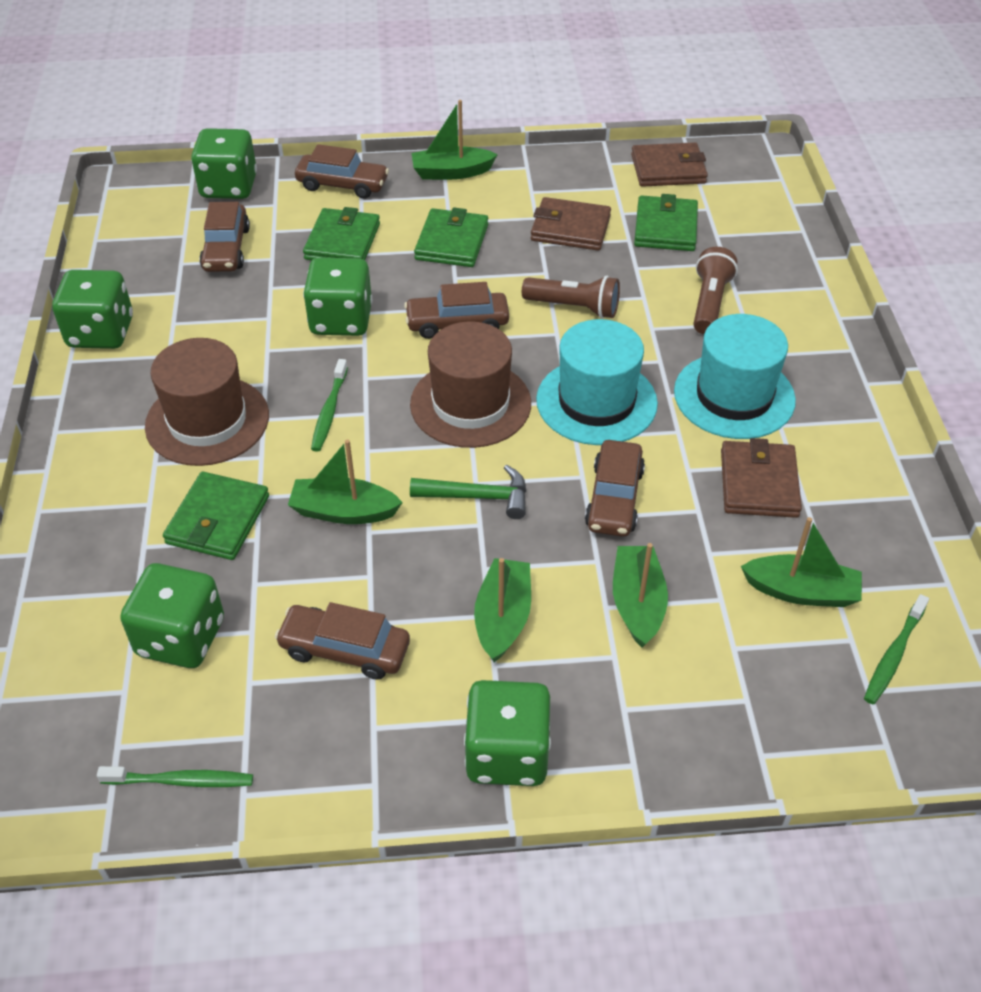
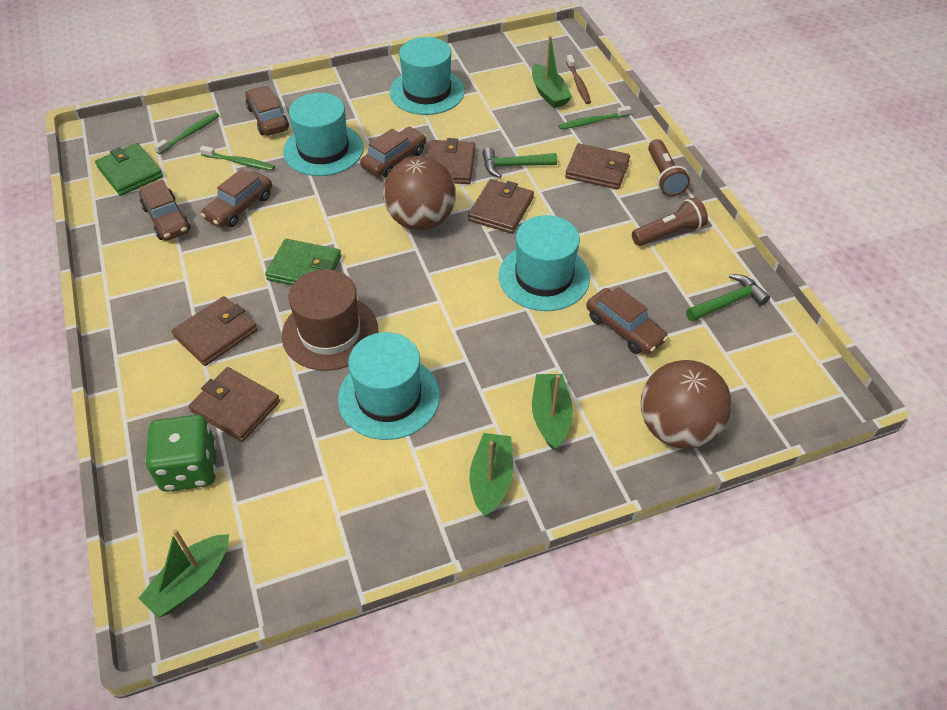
brown ball: none = 0 -> [383,156,456,230] [641,360,732,449] = 2
brown hat: [145,338,269,466] [410,321,531,448] = 2 -> [282,269,378,371] = 1
brown toothbrush: none = 0 -> [566,55,591,104] = 1
brown wallet: [531,197,611,251] [631,142,708,187] [721,438,802,518] = 3 -> [171,296,258,366] [188,367,280,442] [427,138,475,184] [468,179,534,234] [565,143,630,190] = 5
green boat: [288,439,403,524] [412,100,498,180] [474,558,531,662] [613,543,668,648] [741,517,862,607] = 5 -> [139,529,229,618] [470,433,513,517] [532,35,572,108] [532,374,573,450] = 4
green dice: [52,270,133,349] [120,563,224,668] [191,128,257,199] [303,257,372,336] [464,680,551,786] = 5 -> [145,415,217,492] = 1
green hammer: [410,465,526,519] = 1 -> [482,147,557,178] [686,274,770,322] = 2
green wallet: [163,472,269,560] [303,207,380,260] [414,208,488,267] [634,194,698,251] = 4 -> [95,143,163,196] [265,239,342,285] = 2
turquoise hat: [536,319,658,445] [674,314,796,439] = 2 -> [283,93,364,176] [338,332,440,440] [390,37,465,115] [499,215,590,311] = 4

